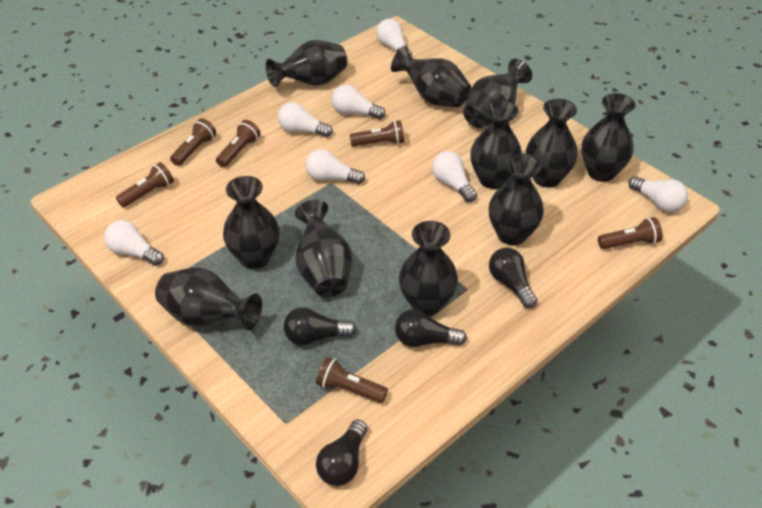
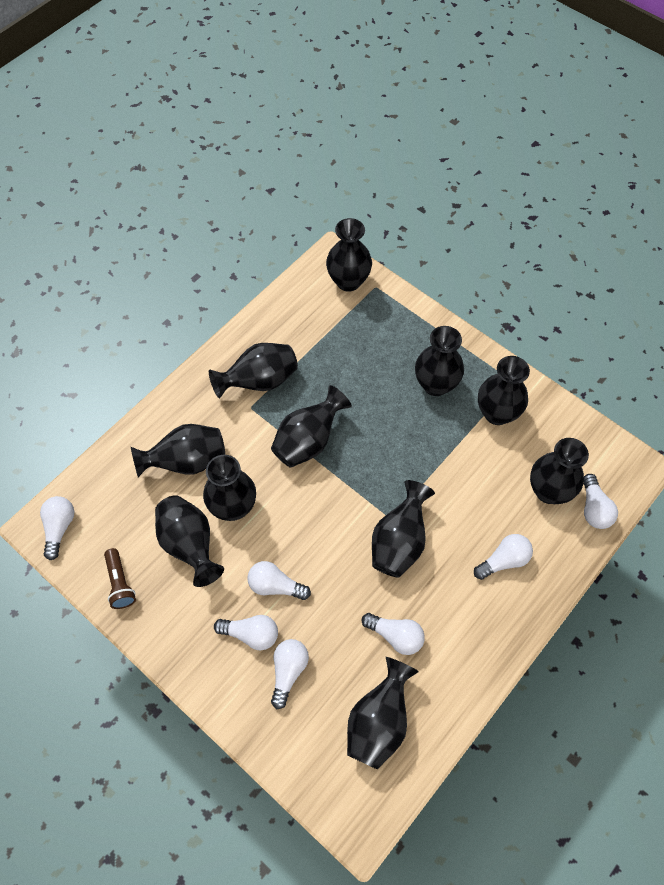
black light bulb: [284,308,356,345] [316,419,368,486] [395,309,467,347] [489,248,537,308] = 4 -> none = 0
brown flashlight: [116,162,174,207] [170,118,216,166] [216,120,260,167] [316,357,388,403] [350,120,404,146] [598,217,662,249] = 6 -> [104,548,136,609] = 1

